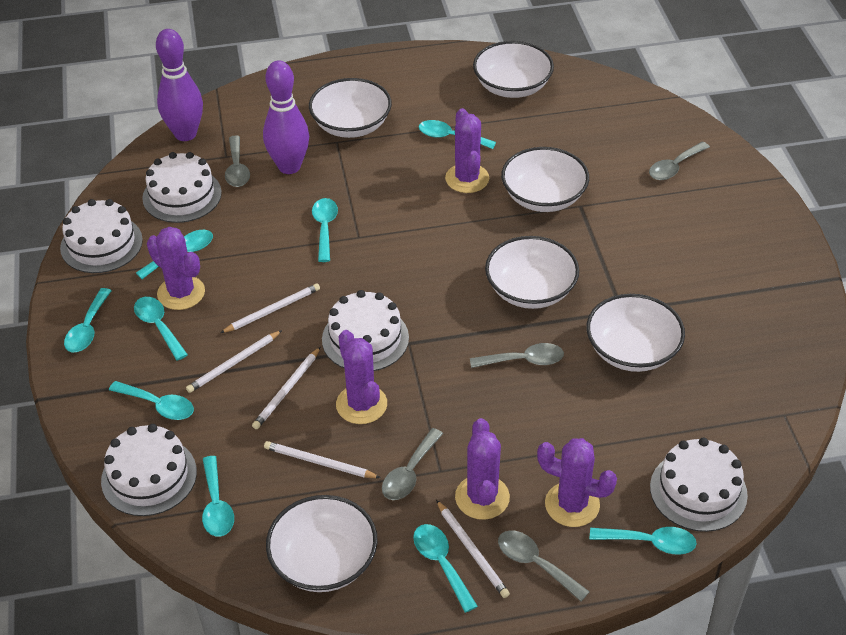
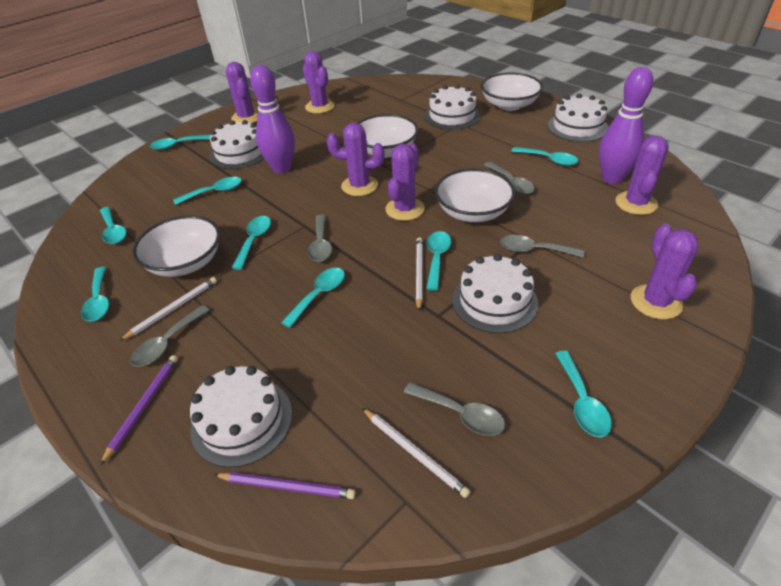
purple cactus: [147,227,205,310] [336,330,387,424] [445,108,489,193] [455,418,510,520] [537,438,617,527] = 5 -> [226,62,258,123] [303,51,335,113] [327,122,384,196] [386,143,425,221] [615,135,669,215] [631,224,698,319] = 6
purple pencil: none = 0 -> [100,355,178,466] [214,472,355,499] = 2
white bowl: [266,495,378,592] [309,78,392,138] [473,41,554,98] [485,236,579,309] [501,147,589,212] [586,294,685,372] = 6 -> [132,215,220,277] [357,114,418,158] [435,169,515,222] [481,73,543,111] = 4
white pencil: [186,330,282,393] [220,283,320,333] [252,347,320,429] [264,441,381,478] [436,500,510,598] = 5 -> [119,277,217,341] [362,408,471,498] [416,237,423,311] = 3

